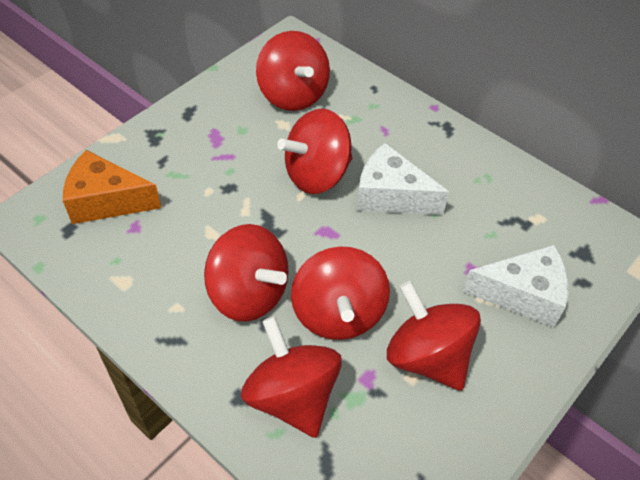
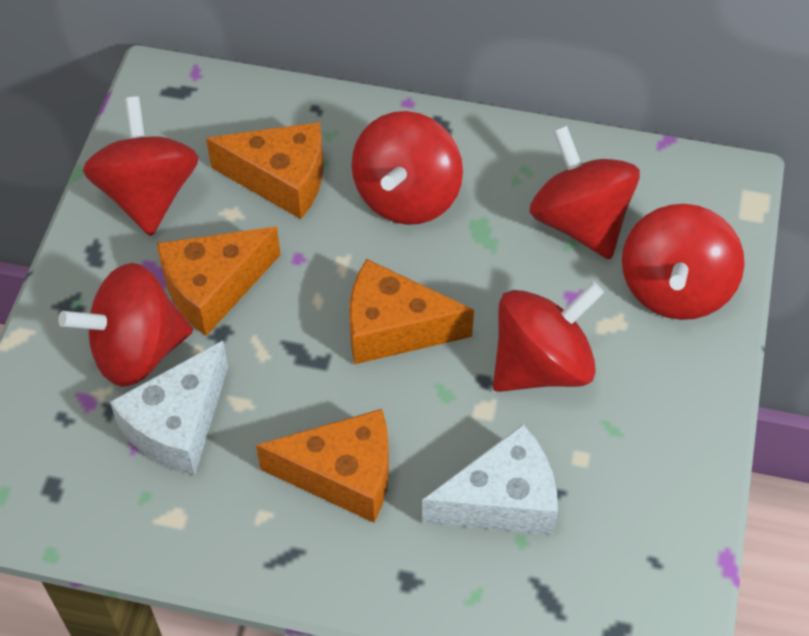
orange cheese: [63,150,161,224] = 1 -> [157,227,281,336] [206,122,324,219] [256,409,389,523] [349,259,474,364] = 4

